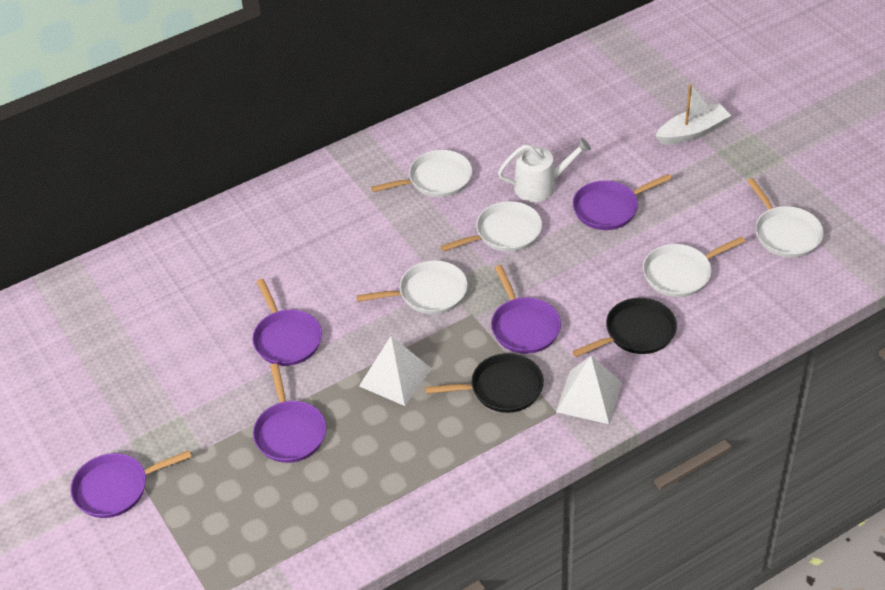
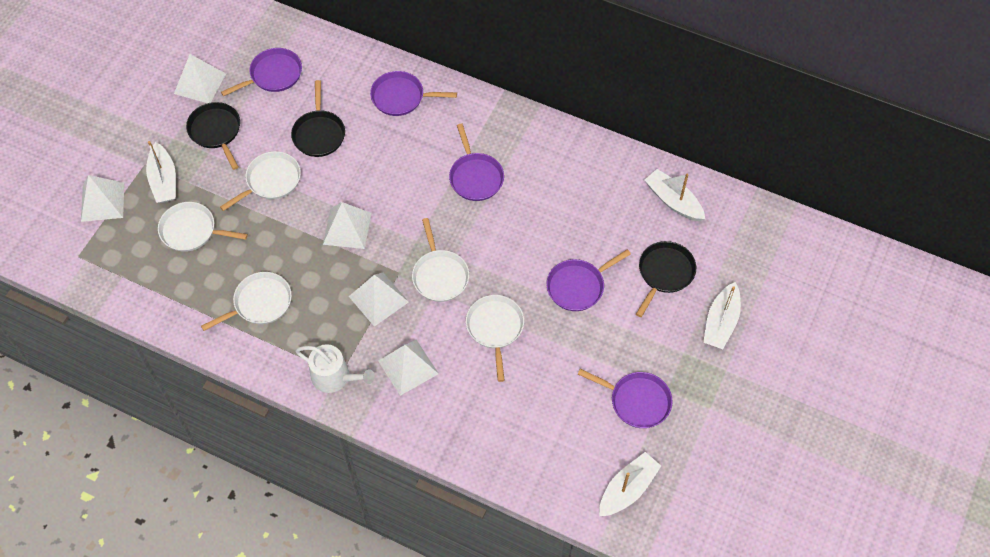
black pan: [425,353,544,413] [572,298,677,357] = 2 -> [186,102,240,170] [291,80,345,157] [636,241,696,317] = 3
white boat: [656,84,731,145] = 1 -> [146,141,176,203] [599,452,661,516] [644,169,705,221] [703,282,741,349] = 4
white pyramid: [359,336,432,406] [556,356,622,424] = 2 -> [81,175,124,222] [174,54,226,103] [323,202,372,249] [349,273,409,327] [378,340,439,396] = 5

